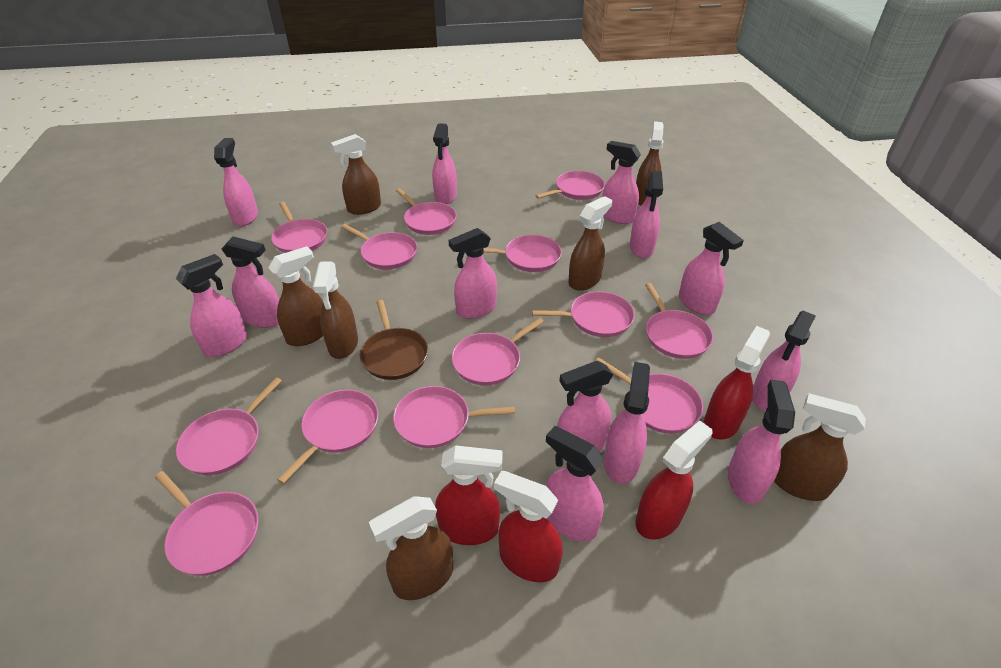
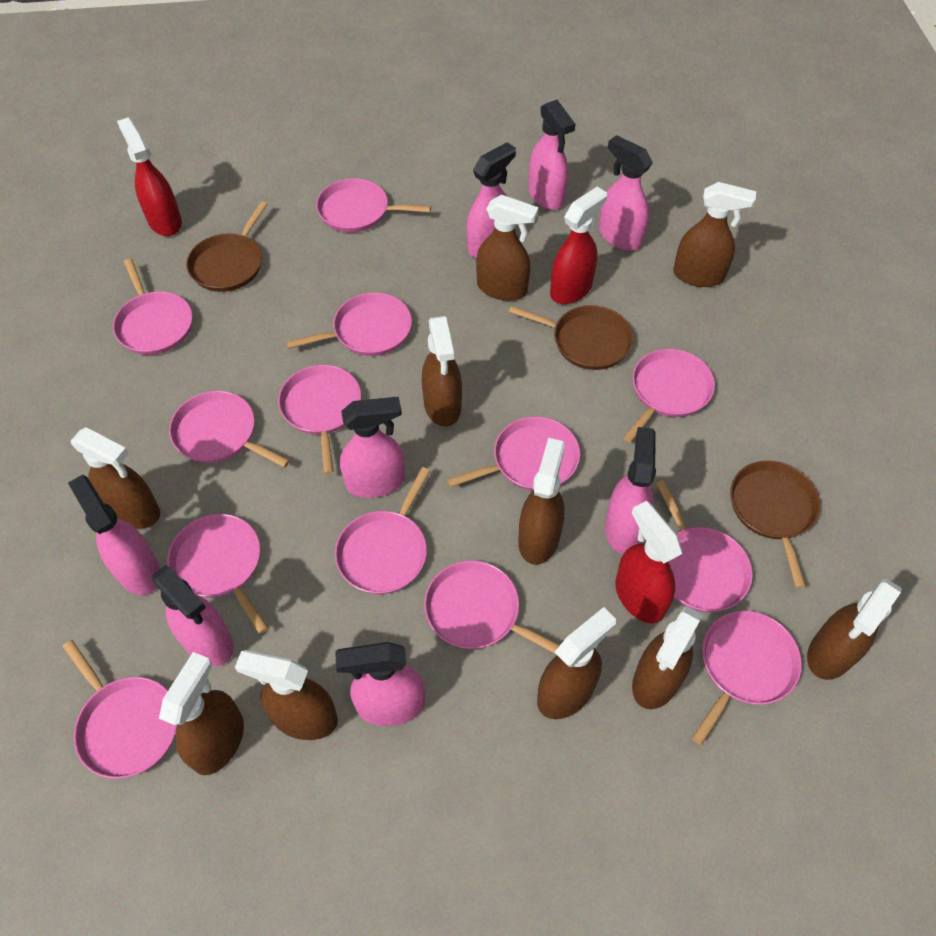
brown pan: [360,300,428,380] = 1 -> [186,201,268,292] [509,305,633,370] [730,461,820,589] = 3
brown spray bottle: [268,246,323,346] [313,262,358,359] [331,134,381,215] [369,496,453,600] [568,196,612,291] [636,121,664,206] [774,393,866,501] = 7 -> [71,427,160,529] [159,652,244,775] [235,650,338,740] [422,316,462,427] [476,195,539,301] [518,438,565,565] [537,607,616,719] [632,606,703,709] [673,182,756,287] [807,578,902,680] = 10
pink spray bottle: [176,254,247,357] [214,138,258,226] [222,237,279,328] [432,123,457,204] [449,228,497,319] [546,426,604,542] [557,361,613,451] [602,141,641,224] [604,362,650,484] [630,171,663,258] [679,222,744,315] [728,379,795,504] [752,311,816,411] = 13 -> [68,475,160,595] [152,565,234,666] [335,642,425,726] [340,397,405,498] [467,142,516,258] [528,100,575,210] [599,135,653,251] [605,427,656,554] = 8
red spray bottle: [435,445,503,545] [494,471,563,582] [635,421,713,540] [704,326,770,440] = 4 -> [117,117,182,236] [550,187,607,304] [615,501,682,623] = 3

